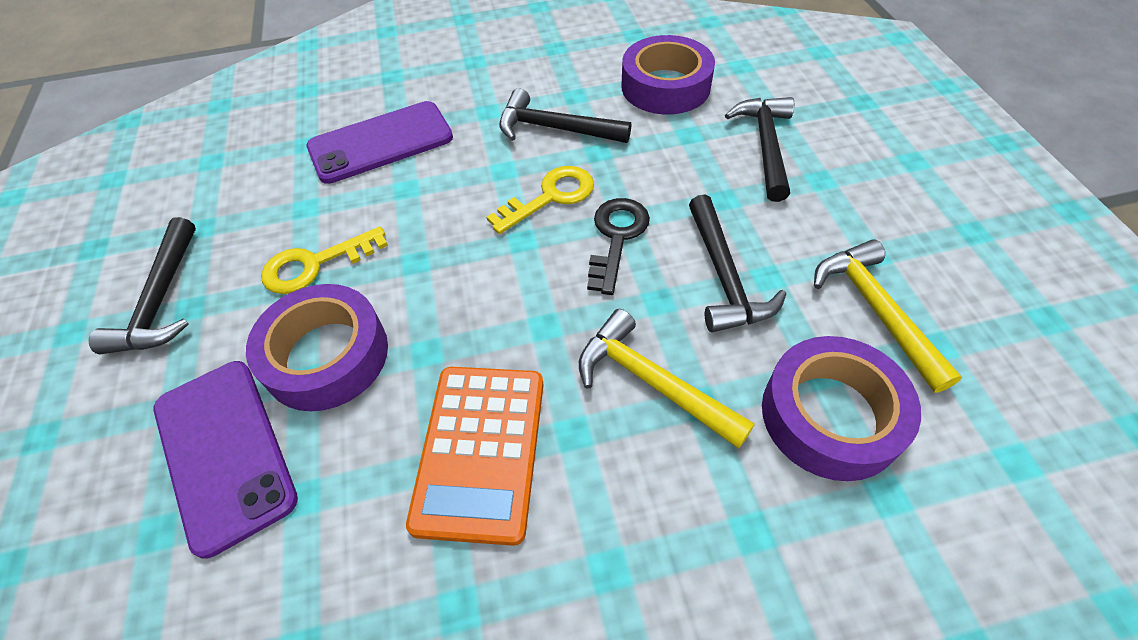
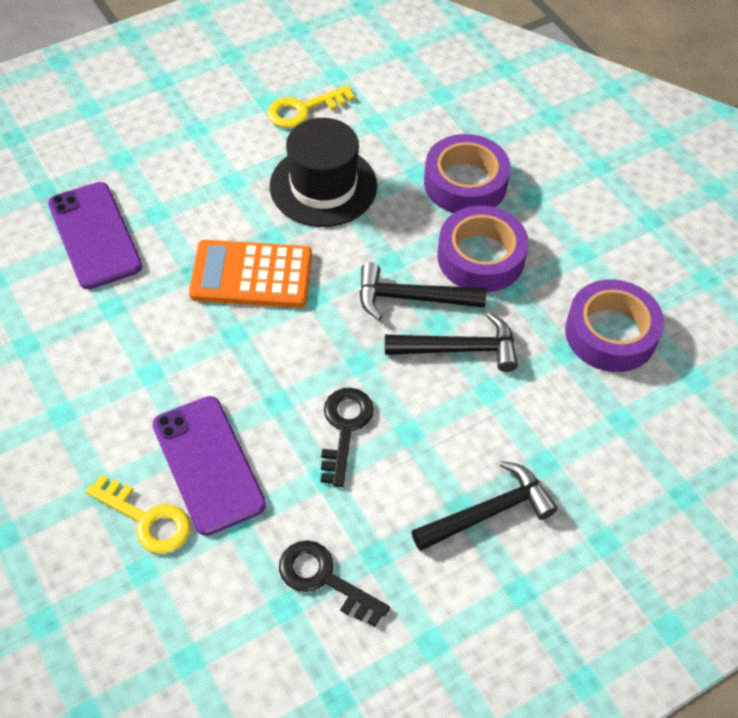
black hammer: [89,217,196,354] [499,89,631,143] [689,195,787,332] [725,97,794,202] = 4 -> [359,262,486,320] [385,312,518,372] [412,461,558,551] = 3
black hat: none = 0 -> [270,118,377,227] = 1
black key: [587,198,650,295] = 1 -> [279,540,390,627] [321,388,374,487] = 2
yellow hammer: [579,309,755,449] [814,239,962,393] = 2 -> none = 0

